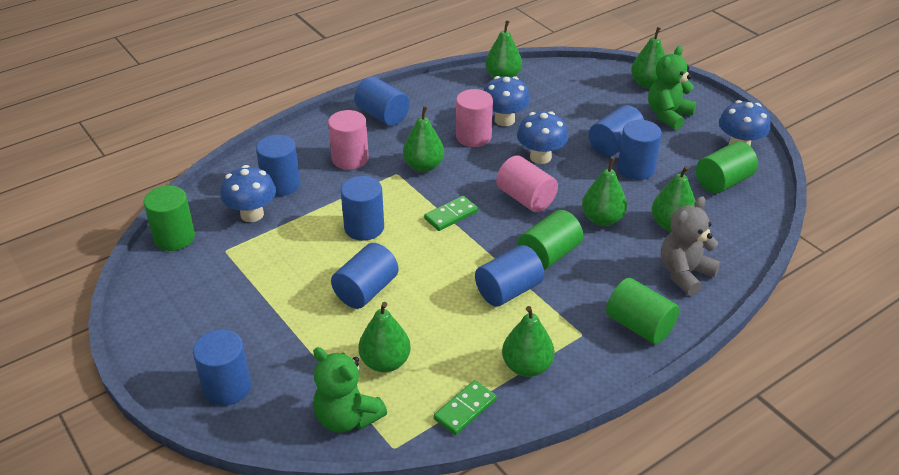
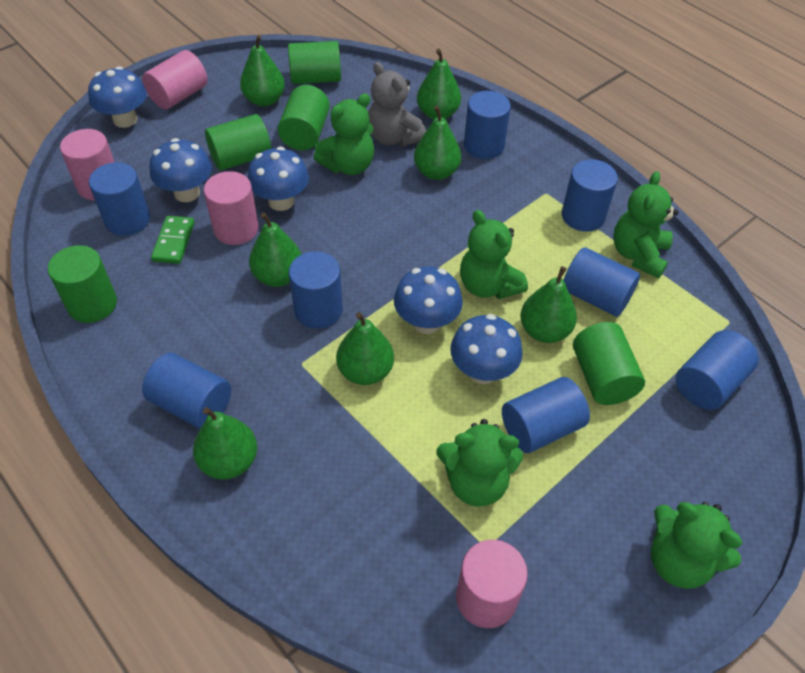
blue mushroom: [221,165,276,222] [483,76,530,126] [517,111,568,164] [719,100,770,146] = 4 -> [88,66,147,128] [150,138,212,202] [248,147,309,211] [394,267,463,334] [450,314,523,384] = 5
green cylinder: [143,186,195,251] [518,210,583,270] [606,278,680,344] [696,141,758,194] = 4 -> [48,245,117,323] [205,114,271,170] [278,85,330,150] [288,41,341,84] [573,322,645,405] = 5
green domino: [424,196,478,231] [433,380,497,435] = 2 -> [151,216,195,264] = 1
green teddy bear: [313,347,387,433] [648,46,697,130] = 2 -> [314,93,374,175] [436,419,523,507] [460,210,528,299] [613,171,678,278] [651,502,743,589] = 5
pink cylinder: [328,110,369,170] [456,89,493,147] [496,156,558,212] = 3 -> [60,129,114,201] [142,50,207,109] [204,171,259,245] [456,540,528,628] = 4

